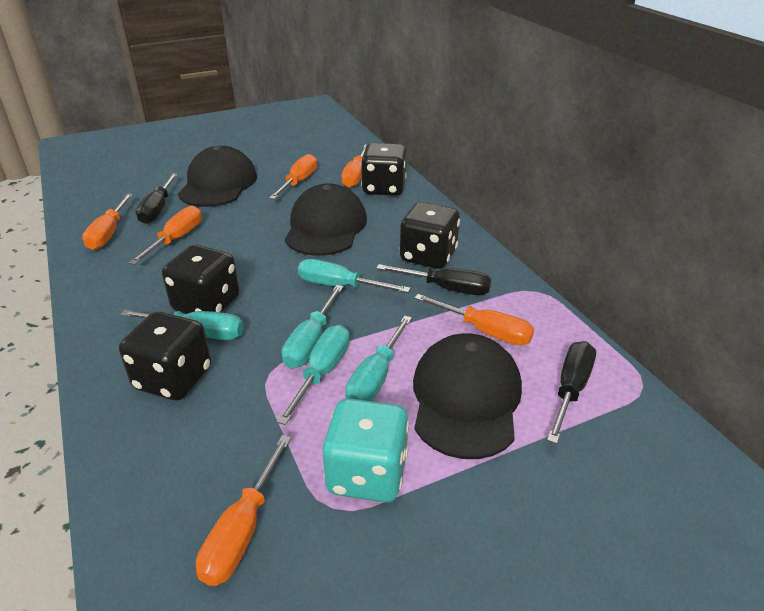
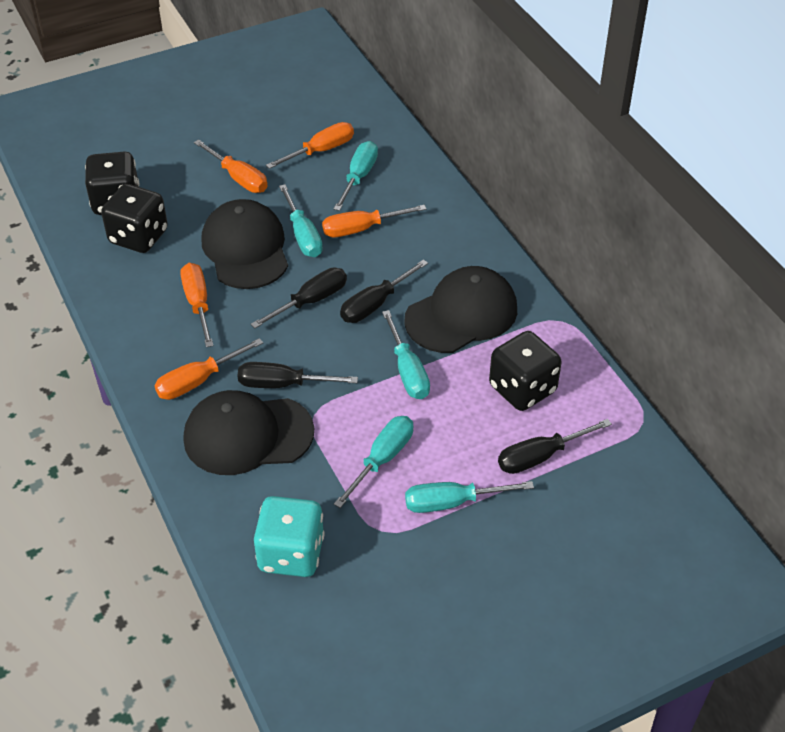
black dice: [119,311,211,401] [162,245,240,314] [361,143,407,196] [400,202,460,269] = 4 -> [85,152,139,215] [101,184,168,253] [489,331,562,411] = 3
black screwdriver: [135,173,178,224] [376,264,492,295] [547,341,596,444] = 3 -> [238,362,358,388] [251,268,347,328] [340,259,428,323] [498,419,612,474] = 4
orange screwdriver: [82,193,133,250] [129,206,202,265] [196,435,291,586] [269,154,317,199] [341,145,367,188] [414,294,534,345] = 6 -> [155,338,263,400] [181,263,214,347] [194,139,268,193] [266,122,354,169] [322,205,427,237] = 5

